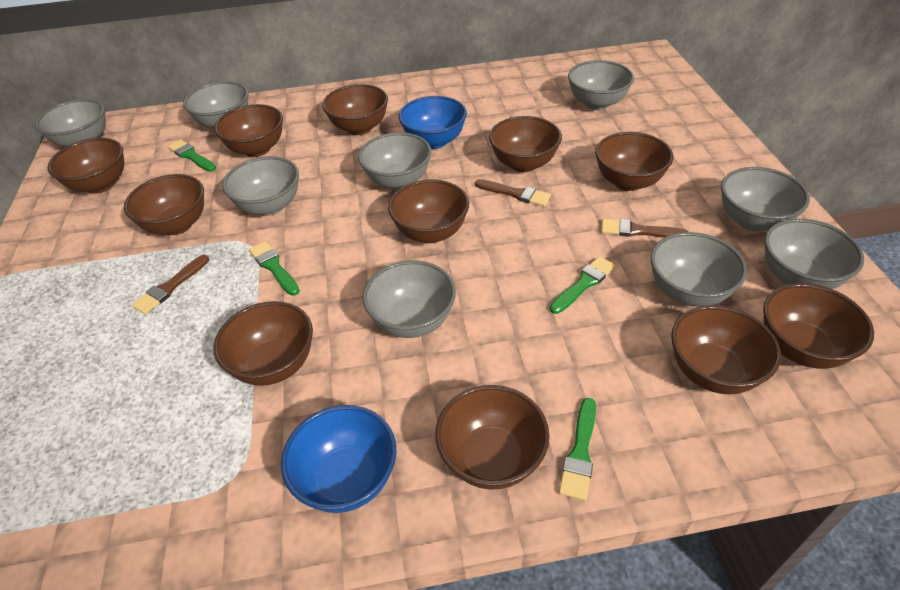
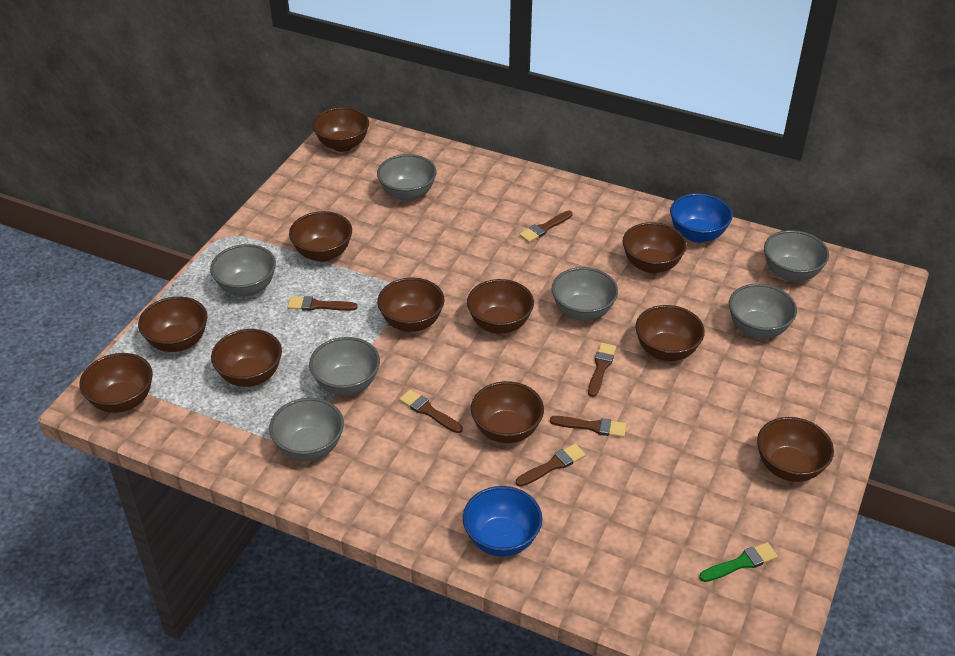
brown brush: [132,255,209,315] [475,179,551,206] [601,218,688,238] = 3 -> [288,296,358,311] [399,389,463,433] [516,444,586,487] [519,210,572,243] [550,416,627,437] [588,343,616,397] = 6
green brush: [168,140,216,172] [249,241,300,296] [550,256,616,314] [559,398,596,501] = 4 -> [699,542,778,582] = 1
grey bowl: [35,99,106,147] [183,81,249,128] [222,156,299,216] [358,132,432,190] [363,261,456,338] [568,60,634,110] [651,232,747,307] [721,167,810,232] [764,219,864,289] = 9 -> [210,244,276,297] [269,398,344,461] [309,337,380,396] [377,154,437,201] [552,267,618,321] [729,284,797,338] [764,230,829,282] = 7

